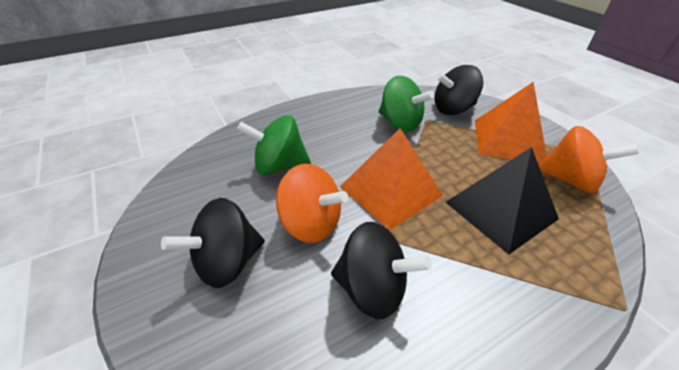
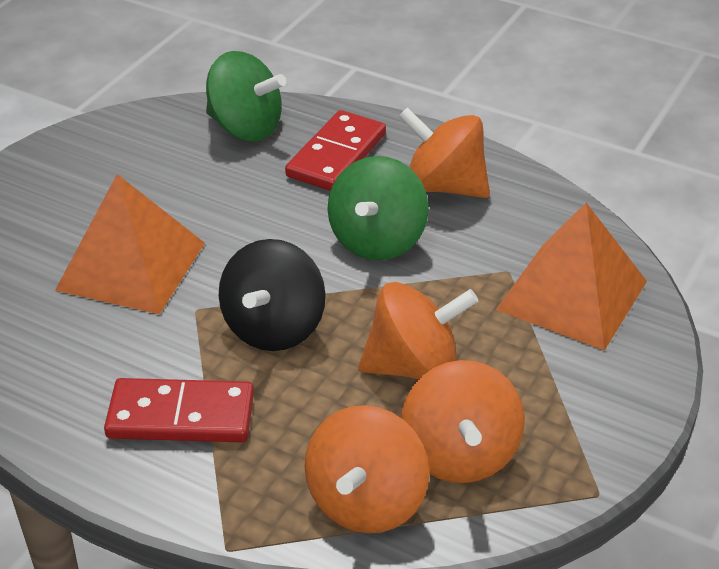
black pyramid: [446,147,559,254] = 1 -> none = 0
black spinning top: [161,198,265,288] [331,222,432,319] [434,65,483,115] = 3 -> [219,239,326,351] = 1
orange spinning top: [276,164,348,243] [538,126,639,193] = 2 -> [305,405,429,533] [358,282,478,379] [399,107,490,198] [401,360,525,483] = 4
red domino: none = 0 -> [104,378,254,442] [285,110,386,191] = 2

